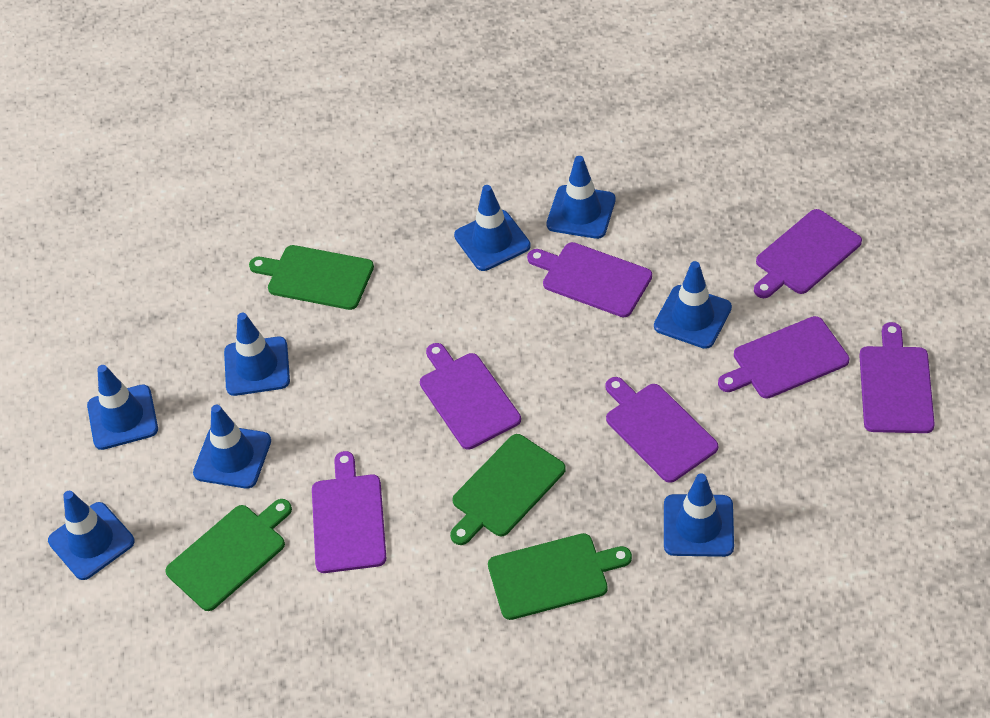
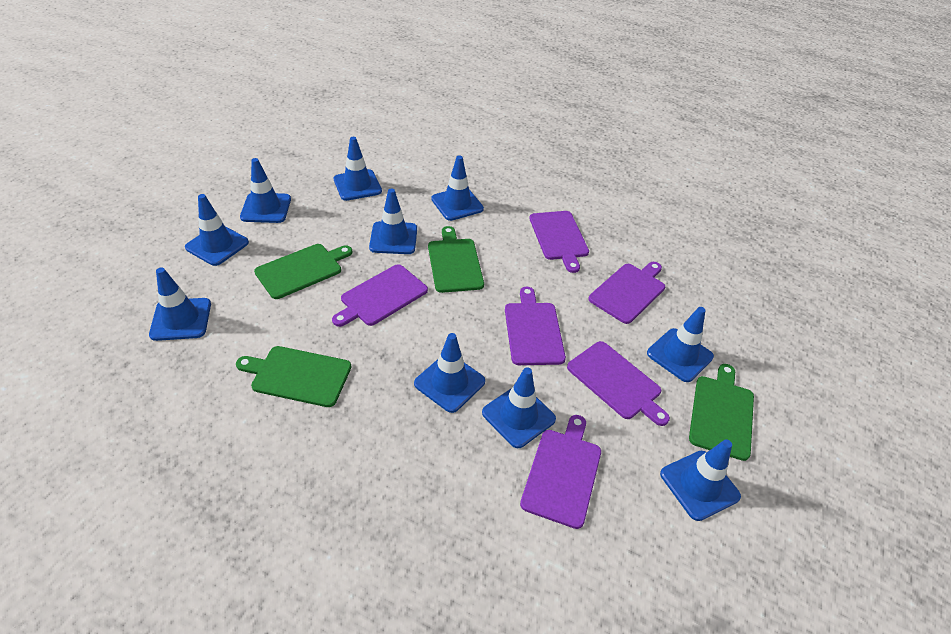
blue traffic cone: [48,491,135,580] [87,365,158,450] [193,405,271,489] [224,313,290,396] [454,185,531,271] [547,156,616,239] [654,261,732,349] [664,473,734,557] = 8 -> [149,267,211,341] [185,194,249,266] [240,158,291,223] [334,137,382,201] [369,188,417,254] [414,333,485,413] [431,155,484,221] [482,367,556,448] [647,307,714,382] [660,440,741,521] = 10
purple cutting board: [312,451,386,573] [420,343,521,450] [527,242,652,317] [605,377,718,483] [718,316,849,399] [754,209,862,298] [859,322,935,433] = 7 -> [332,264,428,327] [505,287,566,365] [520,415,601,529] [529,211,589,273] [567,341,670,426] [588,262,665,324] = 6

